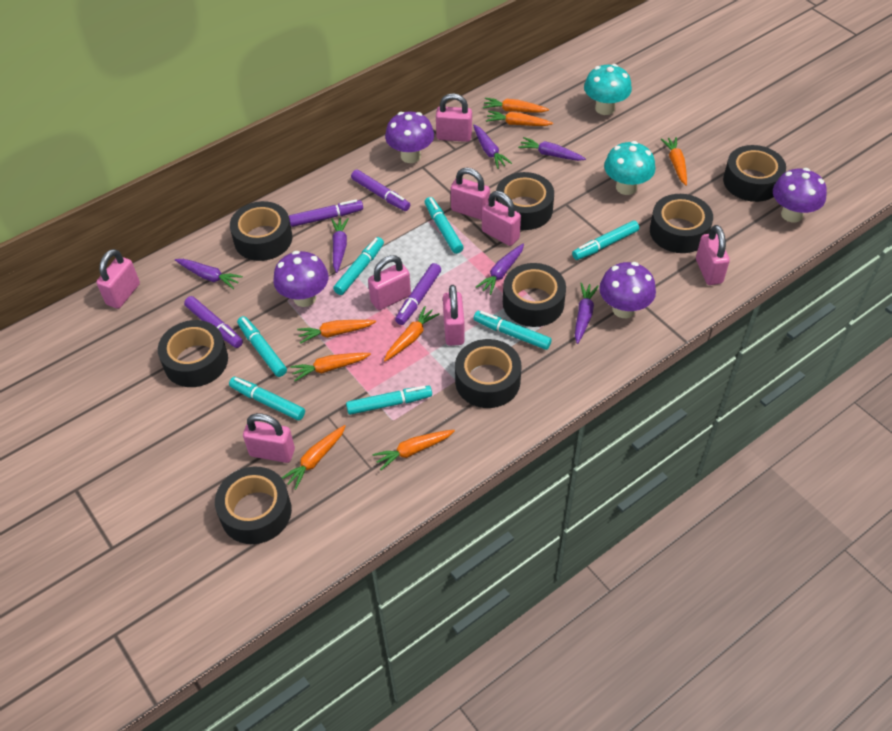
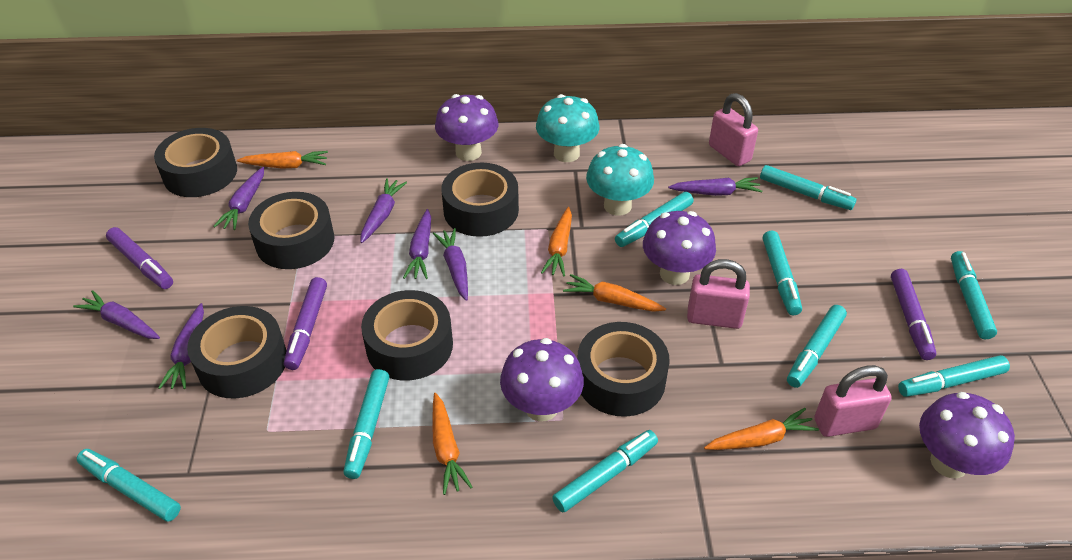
black tape: [158,320,228,387] [215,467,292,544] [230,201,292,261] [455,339,521,408] [496,172,554,230] [503,263,566,327] [650,194,713,253] [723,145,786,202] = 8 -> [154,128,237,197] [187,306,286,399] [248,192,334,269] [361,290,453,380] [441,163,519,237] [577,322,670,417] = 6
orange carrot: [282,425,346,490] [290,353,371,381] [297,320,376,344] [373,430,455,470] [384,306,440,361] [483,98,549,112] [486,111,553,126] [661,137,687,186] = 8 -> [237,151,328,169] [432,393,472,495] [541,207,572,277] [563,274,666,312] [704,408,819,450] = 5
pink padlock: [96,249,140,309] [243,413,295,463] [368,255,411,310] [436,93,472,142] [443,285,465,346] [451,168,490,220] [482,191,521,246] [696,225,730,285] = 8 -> [687,259,750,329] [709,93,758,166] [814,365,892,437] = 3
purple carrot: [175,259,243,289] [331,218,349,273] [473,125,512,169] [476,244,524,295] [518,137,586,161] [575,283,599,344] = 6 -> [73,290,160,339] [158,303,204,389] [213,167,264,230] [360,178,407,243] [403,209,431,279] [433,228,468,301] [668,177,762,196] = 7
purple marker: [184,296,243,348] [289,200,363,227] [351,170,410,211] [395,263,441,325] = 4 -> [106,227,173,289] [284,277,327,370] [891,269,936,360] = 3
turquoise marker: [229,377,305,420] [237,316,287,377] [333,237,384,295] [346,386,432,415] [425,197,464,254] [474,311,552,350] [572,220,639,260] = 7 -> [77,449,181,521] [343,369,389,479] [552,430,658,512] [615,192,693,247] [760,165,856,210] [763,230,802,315] [787,305,847,388] [898,355,1010,397] [951,251,997,339] = 9

